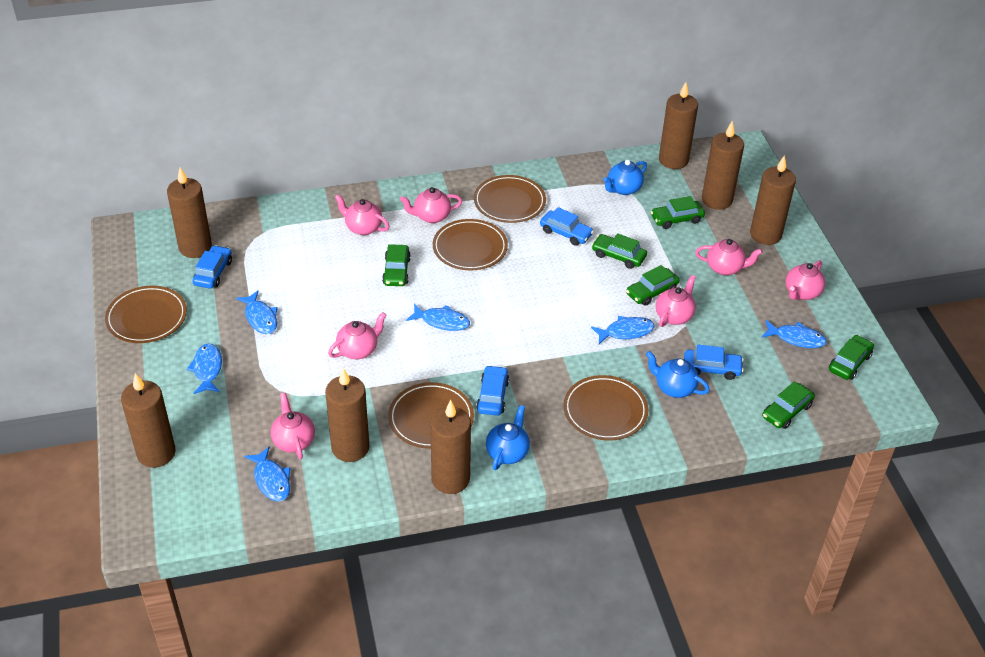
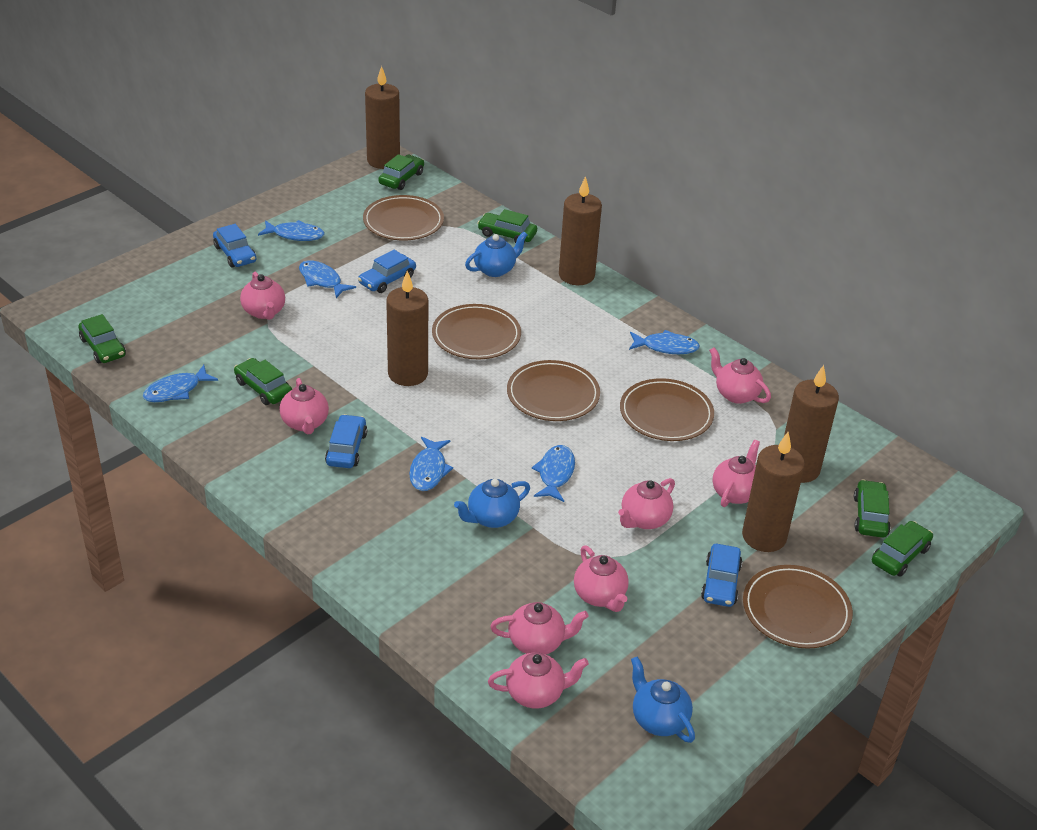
brown candle: [121,373,176,468] [167,167,212,258] [325,368,369,462] [430,400,471,494] [659,82,698,169] [702,121,744,210] [750,155,796,245] = 7 -> [365,66,400,169] [386,271,428,386] [559,176,602,285] [742,432,805,552] [784,365,839,483] = 5
pink teapot: [271,393,315,459] [328,312,386,359] [335,194,390,235] [400,187,462,223] [656,275,696,327] [695,239,763,275] [786,260,825,300] = 7 -> [240,272,285,320] [280,378,329,434] [488,653,589,708] [490,602,589,654] [574,545,629,612] [618,478,675,529] [709,347,771,404] [713,440,760,507] = 8

